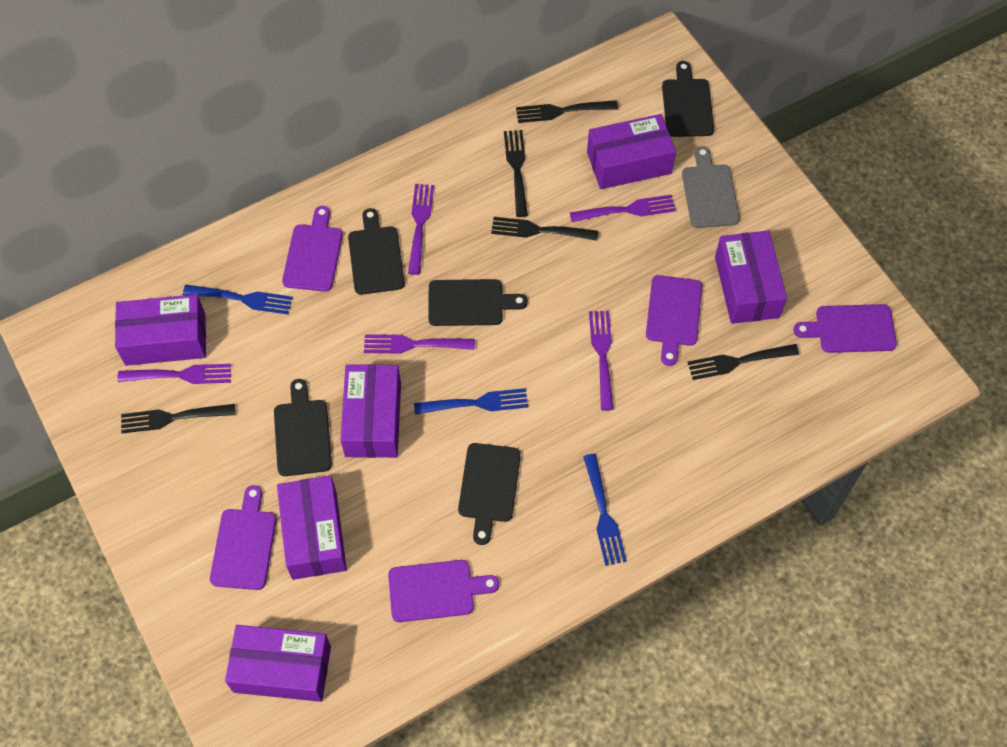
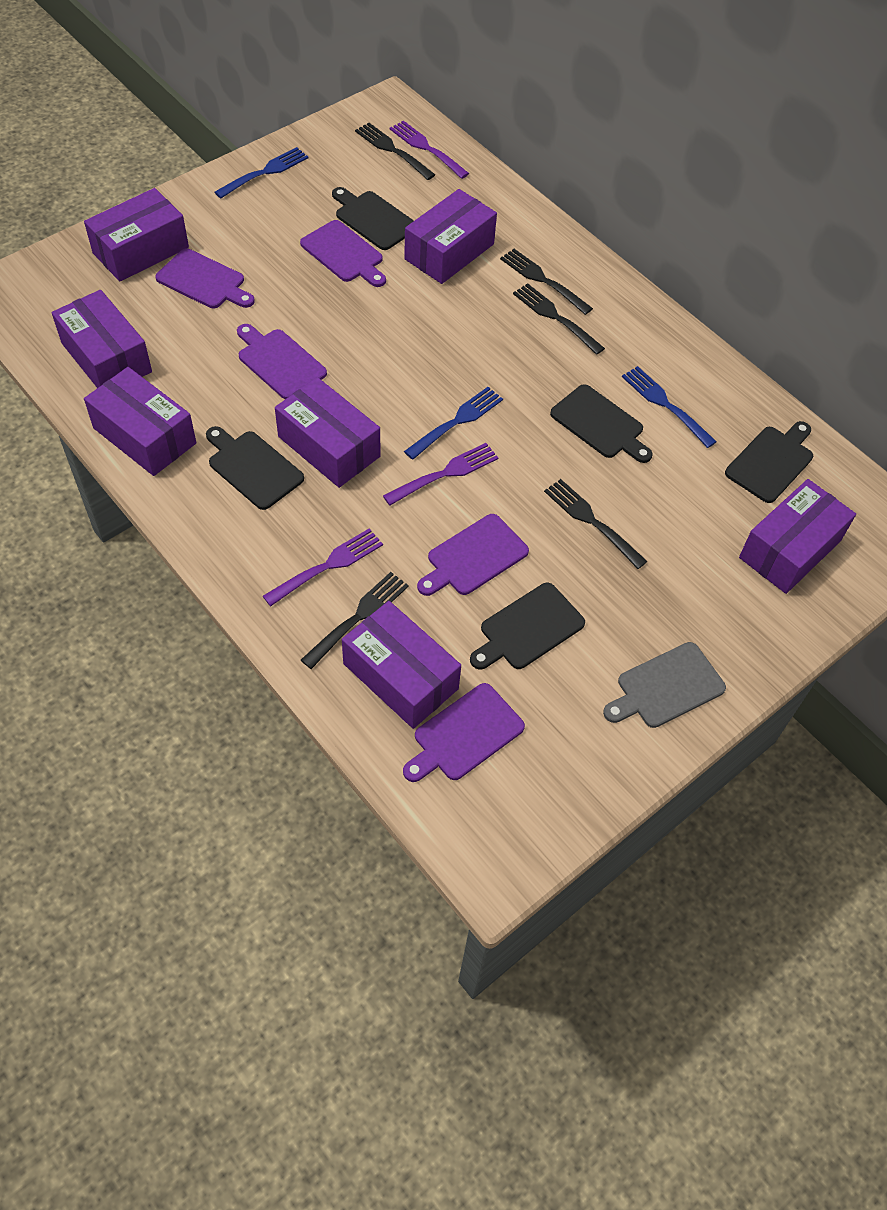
purple box: [115,294,206,366] [225,625,331,702] [277,476,347,580] [340,364,401,458] [587,114,676,189] [715,230,787,324] = 6 -> [51,290,152,388] [84,188,189,281] [84,367,196,476] [275,377,380,488] [342,601,461,729] [404,189,497,284] [739,479,856,594] = 7
purple fork: [117,364,231,384] [364,334,475,354] [408,184,434,275] [570,195,676,222] [589,311,614,410] = 5 -> [263,528,383,606] [383,443,498,506] [390,121,469,179] = 3

